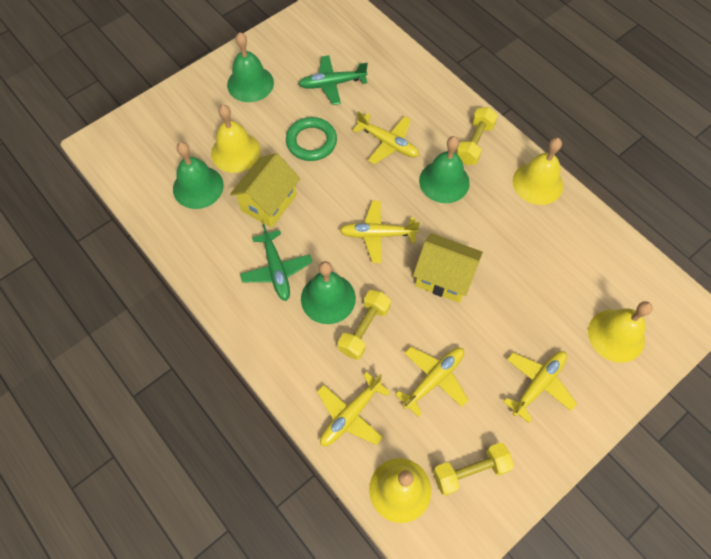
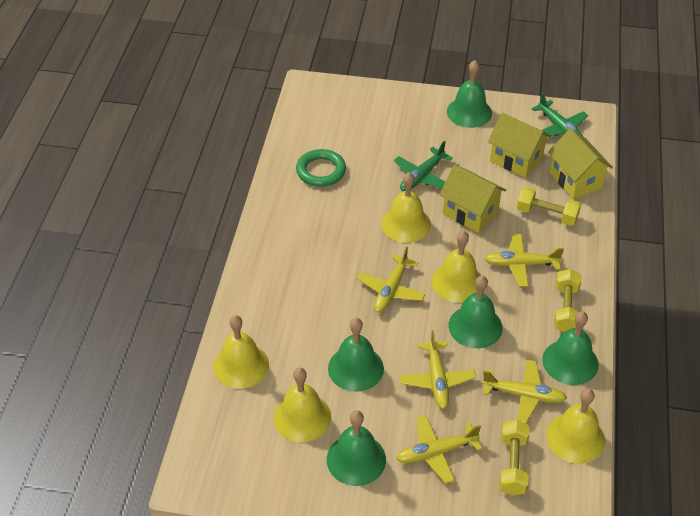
green bell: [173,142,224,209] [227,32,274,102] [301,261,356,324] [419,136,470,203] = 4 -> [327,410,386,486] [328,318,384,392] [447,60,492,128] [448,276,503,348] [542,311,598,385] = 5
yellow bell: [211,105,261,173] [369,458,431,523] [513,138,563,205] [588,301,653,363] = 4 -> [213,315,269,389] [273,368,331,442] [381,172,431,243] [432,231,481,303] [546,389,605,464] = 5
yellow house: [230,153,300,228] [413,233,483,303] = 2 -> [439,165,506,233] [488,113,551,178] [548,129,613,199] = 3

